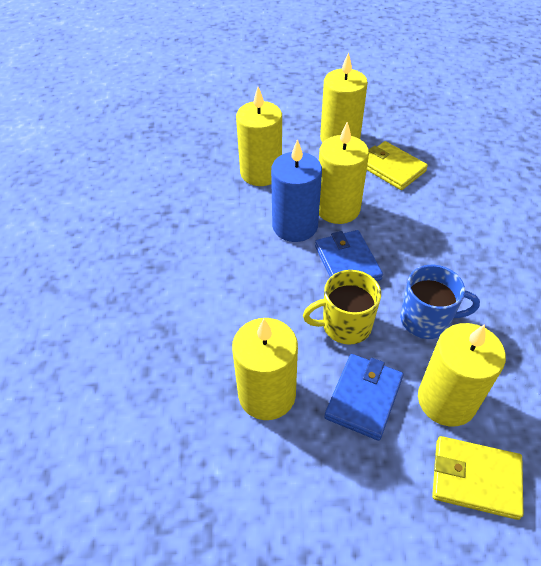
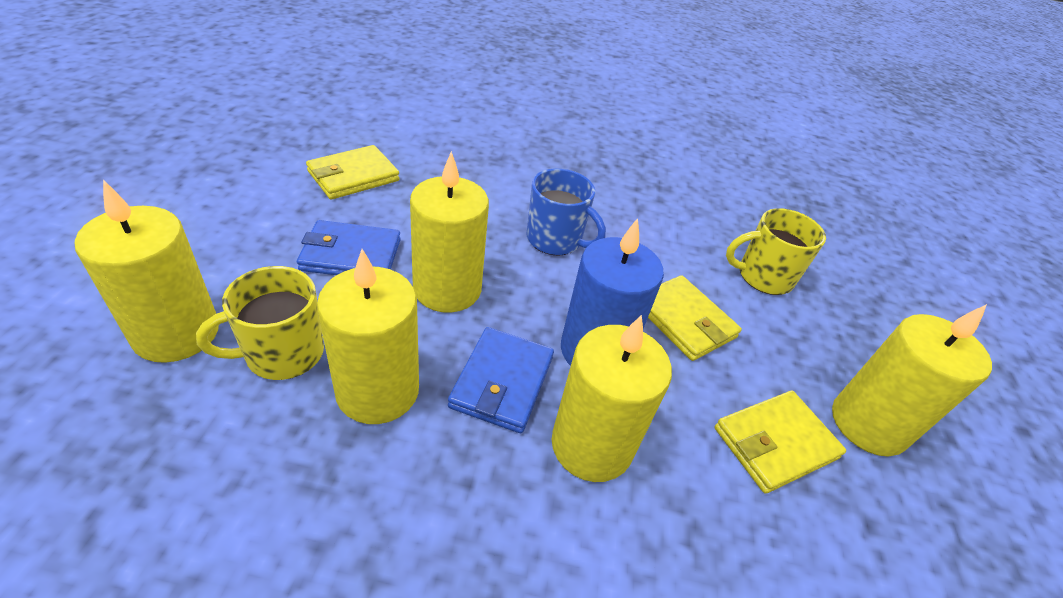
yellow mug: [303,270,381,344] = 1 -> [196,266,324,380] [726,208,826,295] = 2
yellow wallet: [367,141,428,190] [432,436,523,520] = 2 -> [306,145,400,200] [648,275,742,361] [715,391,846,494] = 3

